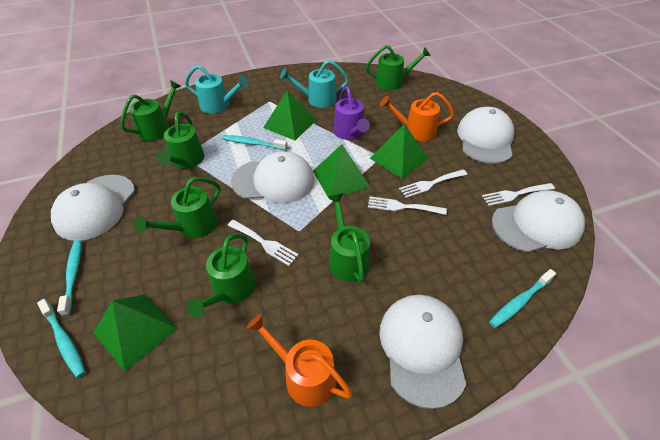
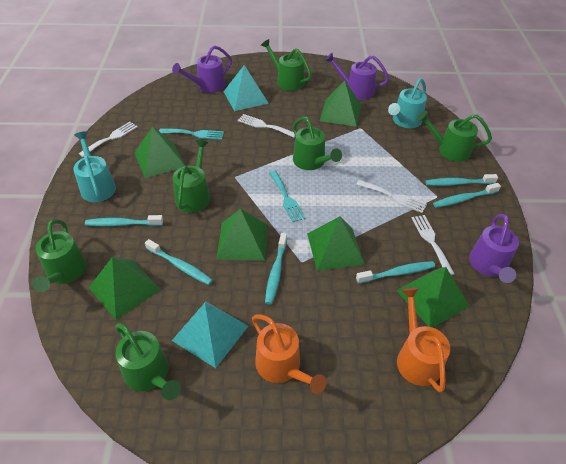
green pyramid: [93,294,177,371] [263,90,316,140] [313,144,370,200] [370,124,429,179] = 4 -> [89,257,161,320] [135,126,185,178] [217,209,267,261] [307,216,365,271] [320,80,361,127] [396,267,470,328] = 6
purple watering can: [333,86,370,140] = 1 -> [172,45,232,93] [325,53,389,99] [469,214,519,283] = 3
turquoise fork: none = 0 -> [159,128,224,140] [269,171,306,222] = 2
turquoise pyramid: none = 0 -> [172,302,248,368] [223,65,269,111] = 2
turquoise toothbrush: [37,299,86,378] [57,240,81,316] [222,135,287,150] [489,269,556,328] = 4 -> [85,215,163,226] [145,239,213,285] [265,233,287,304] [356,261,435,284] [425,174,498,186] [433,183,501,208] = 6
white cap: [51,175,135,241] [231,151,314,203] [379,295,466,409] [457,107,514,164] [492,190,585,253] = 5 -> none = 0

